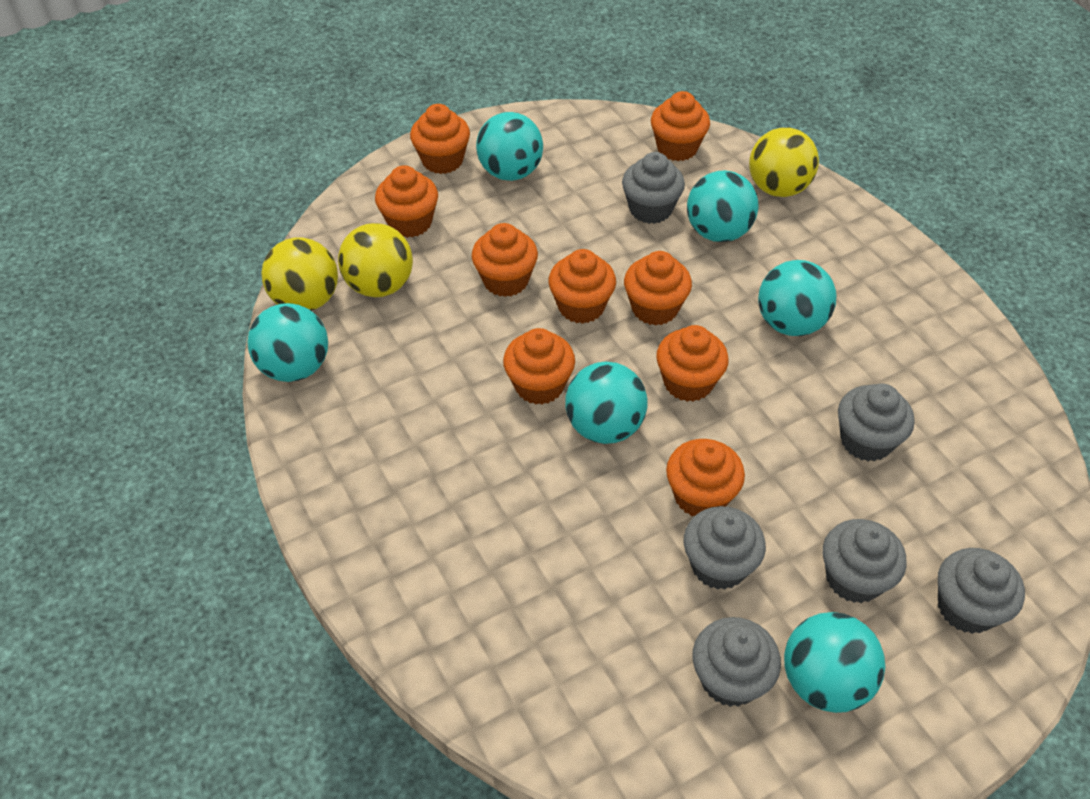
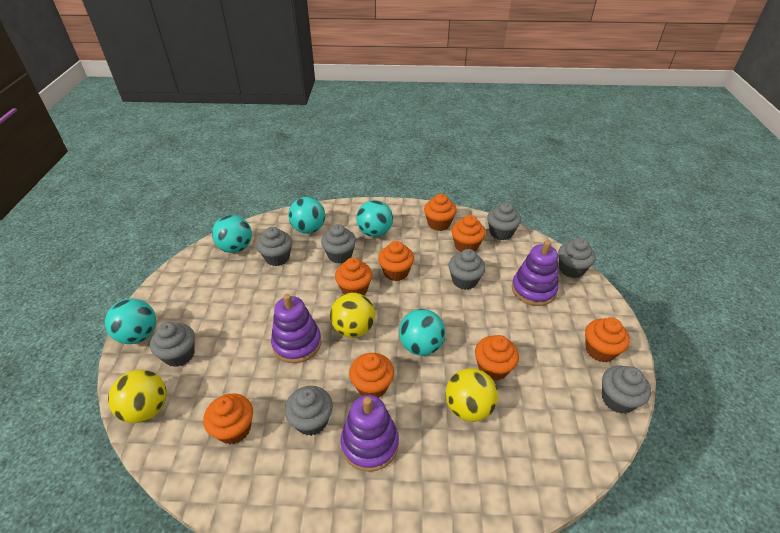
grey cupcake: [622,152,685,224] [684,506,766,590] [693,617,781,707] [823,519,907,603] [838,383,915,461] [938,548,1025,634] = 6 -> [150,322,195,367] [257,227,292,266] [285,386,333,436] [321,224,356,264] [449,249,486,290] [487,202,521,240] [558,238,595,278] [602,366,651,414] = 8
orange cupcake: [375,165,438,238] [410,104,470,174] [472,223,538,297] [503,328,575,405] [549,249,616,324] [624,251,692,326] [651,91,710,161] [656,325,729,402] [666,439,745,516] = 9 -> [203,393,253,444] [335,258,372,295] [349,353,394,398] [378,241,414,281] [424,194,457,231] [452,215,486,252] [475,335,519,381] [585,318,630,362] = 8
purple stacking toy: none = 0 -> [271,294,322,363] [341,395,399,472] [512,240,558,306] = 3
turquoise ball: [247,303,328,382] [476,112,543,181] [565,362,648,444] [687,170,759,242] [758,260,837,336] [784,612,885,713] = 6 -> [105,298,156,344] [212,215,252,253] [288,197,325,234] [356,200,393,237] [399,309,446,356] = 5

